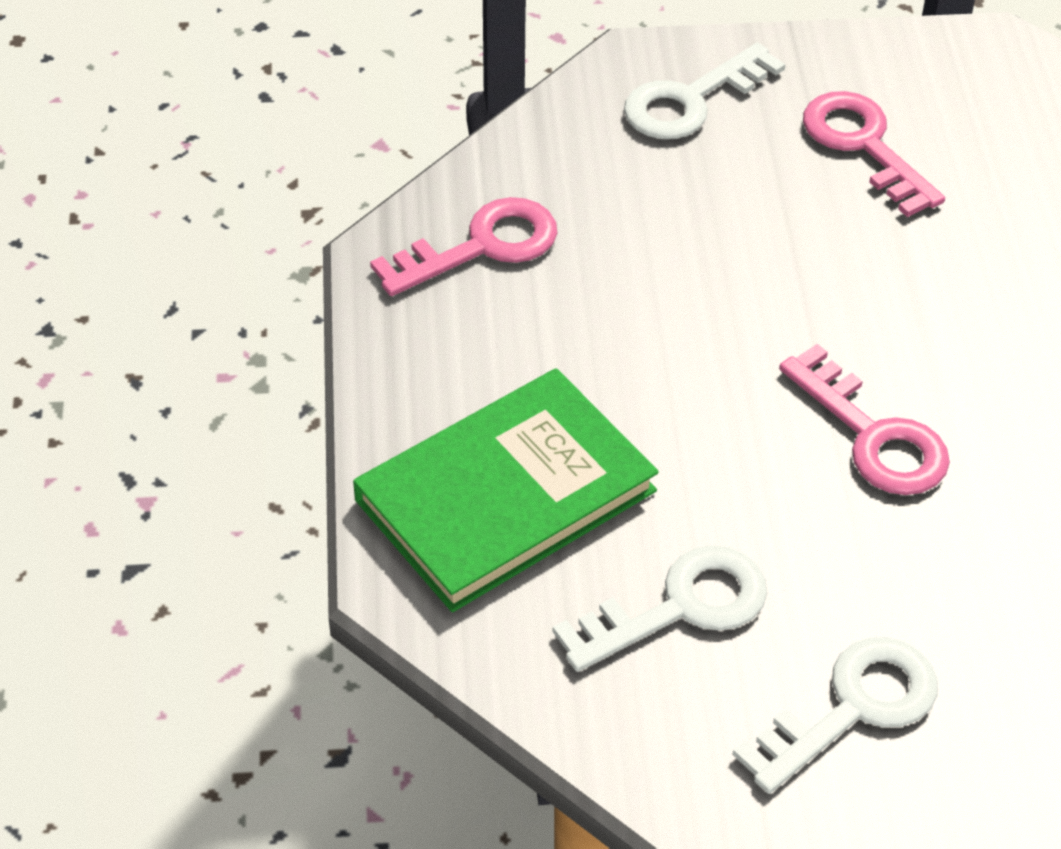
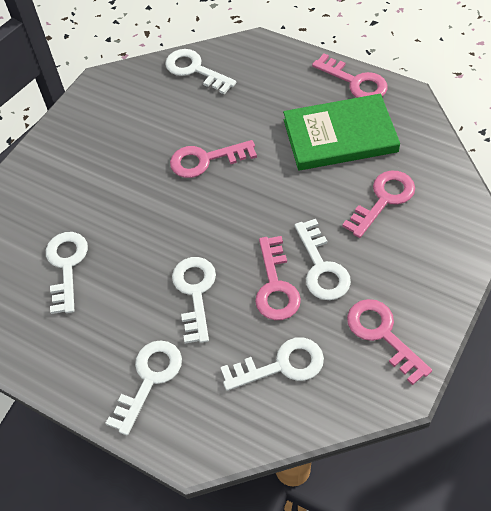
pink key: [370,197,557,296] [779,344,950,495] [803,91,945,217] = 3 -> [170,140,257,178] [255,236,301,320] [312,53,388,98] [342,170,415,238] [347,299,432,385] = 5
white key: [553,545,767,672] [624,43,785,139] [732,637,938,794] = 3 -> [46,232,88,314] [106,340,182,435] [165,49,237,94] [172,257,216,344] [220,337,324,391] [295,219,351,300] = 6

